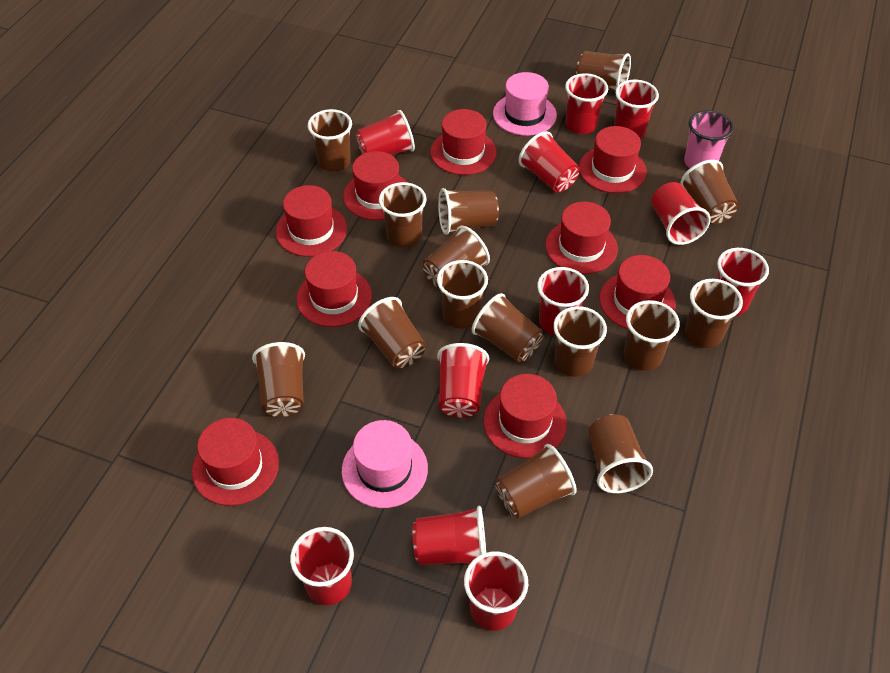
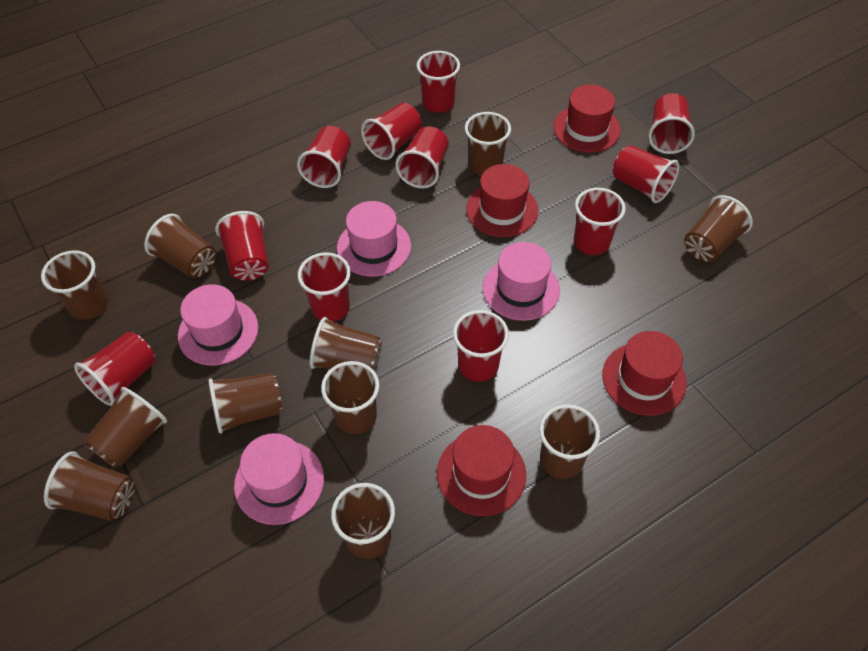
brown cup: [252,342,305,417] [308,109,352,172] [358,297,426,368] [379,182,427,248] [423,226,490,289] [437,260,488,329] [438,188,499,235] [472,293,543,362] [495,444,577,518] [553,306,607,377] [576,51,631,91] [588,414,653,493] [624,300,680,371] [681,160,739,224] [685,279,743,348] = 15 -> [41,250,108,320] [44,452,135,521] [85,387,167,467] [144,214,216,278] [208,373,282,434] [309,317,382,372] [321,361,379,434] [331,483,395,559] [465,112,511,176] [539,404,600,479] [684,195,753,262] = 11
pink cup: [684,110,734,168] = 1 -> none = 0
pink hat: [342,420,428,508] [493,72,557,136] = 2 -> [178,284,258,366] [234,433,324,525] [337,201,411,277] [483,242,560,321] = 4
red hat: [192,418,279,506] [276,185,347,257] [296,251,372,327] [343,151,408,220] [430,109,497,175] [484,374,567,458] [545,201,618,274] [579,126,647,193] [599,255,676,329] = 9 -> [437,425,526,516] [466,164,538,237] [553,85,621,153] [602,331,687,416] = 4

